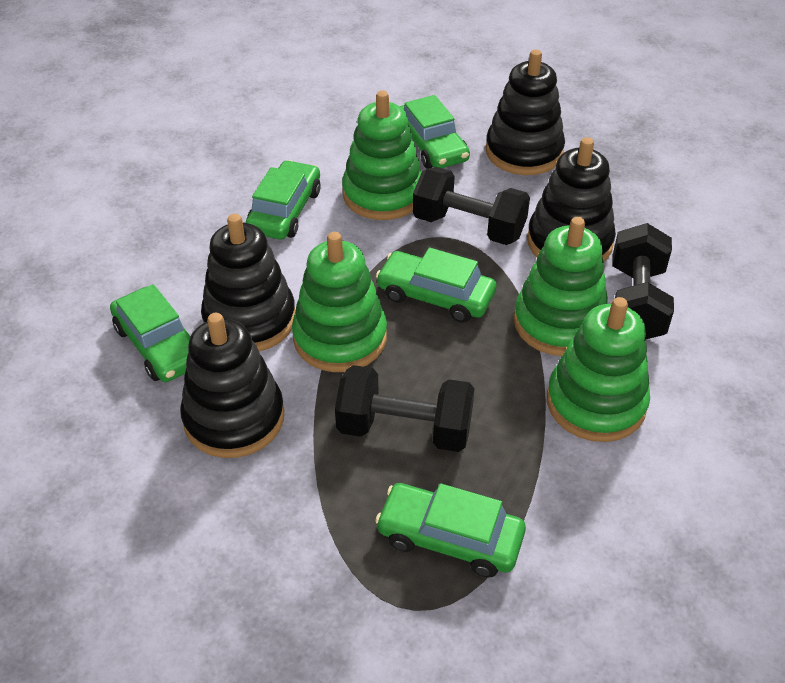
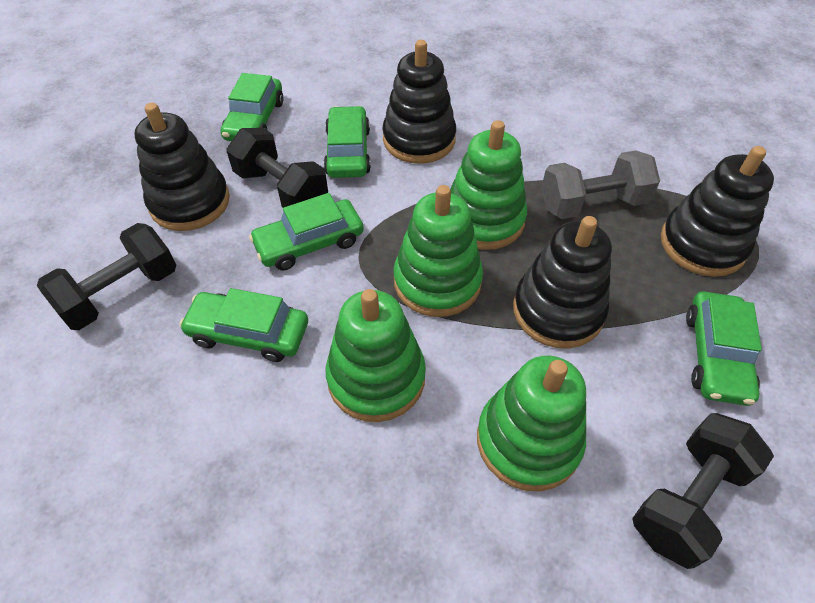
grey dumbbell: none = 0 -> [541,151,660,219] = 1

